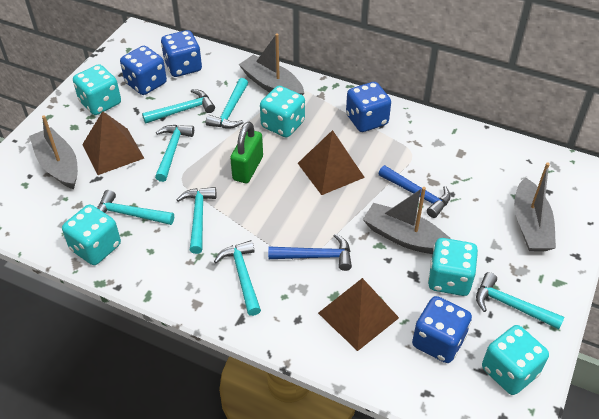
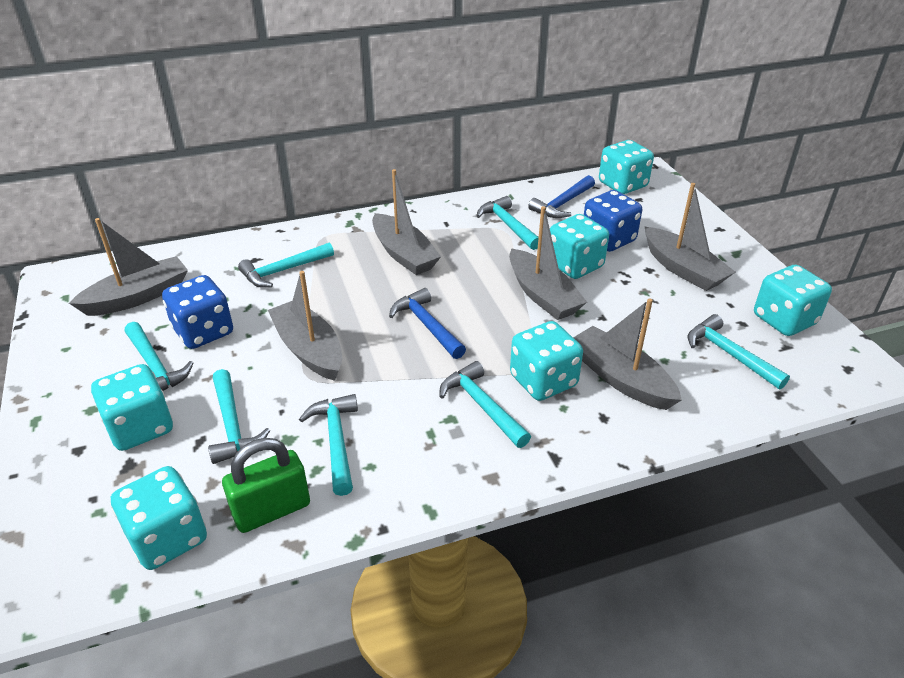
blue dice: [120,46,167,95] [161,30,202,77] [346,82,391,132] [412,296,472,363] = 4 -> [162,275,233,349] [584,190,642,252] = 2
brown pyramid: [82,111,144,175] [298,130,365,195] [318,278,399,351] = 3 -> none = 0
grey boat: [29,115,78,189] [239,34,304,95] [362,187,450,254] [514,163,556,251] = 4 -> [69,218,188,316] [268,271,342,381] [372,169,441,275] [509,206,587,320] [573,298,682,410] [645,183,735,291] = 6
turquoise dice: [62,205,121,265] [73,64,121,115] [260,86,305,137] [428,238,478,296] [482,325,549,395] = 5 -> [91,364,173,451] [111,466,207,570] [510,321,583,401] [550,214,609,279] [599,140,654,194] [754,265,832,336] = 6

